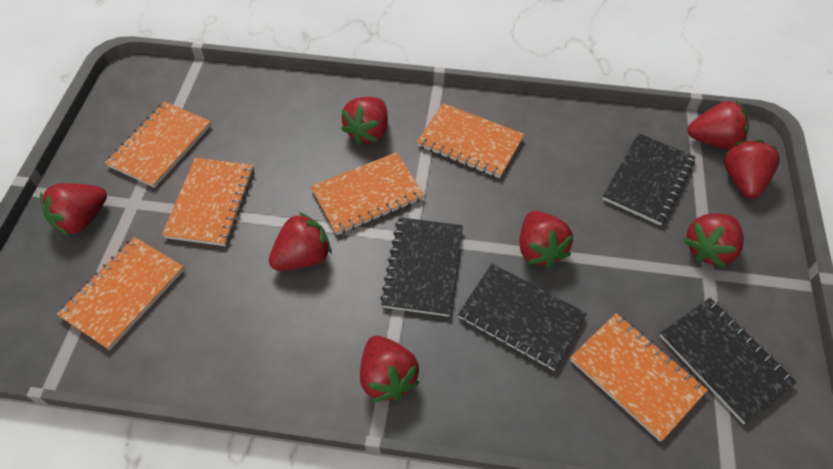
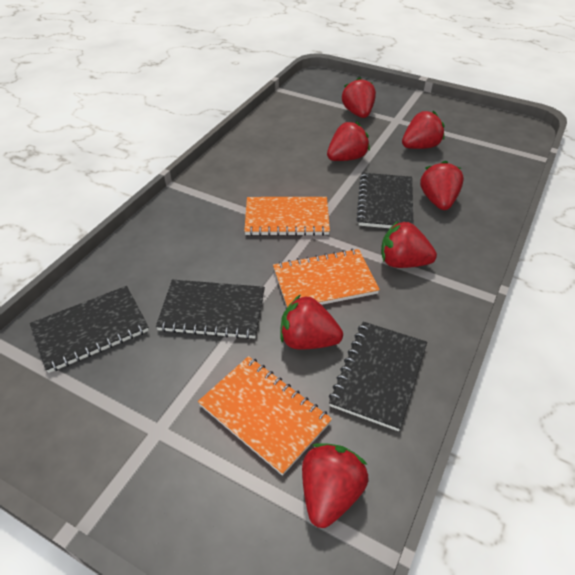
orange notebook: [57,237,184,350] [105,102,211,188] [162,158,254,246] [311,152,424,235] [417,103,524,178] [570,313,708,441] = 6 -> [198,356,332,476] [244,197,330,236] [273,249,380,307] = 3
red strawberry: [40,183,107,235] [269,212,331,271] [341,97,388,145] [360,336,420,402] [519,211,574,268] [684,213,744,267] [688,101,749,149] [724,139,780,199] = 8 -> [280,294,343,350] [302,443,369,528] [327,122,370,161] [342,77,376,118] [381,221,437,268] [402,111,445,149] [420,161,464,210] = 7

